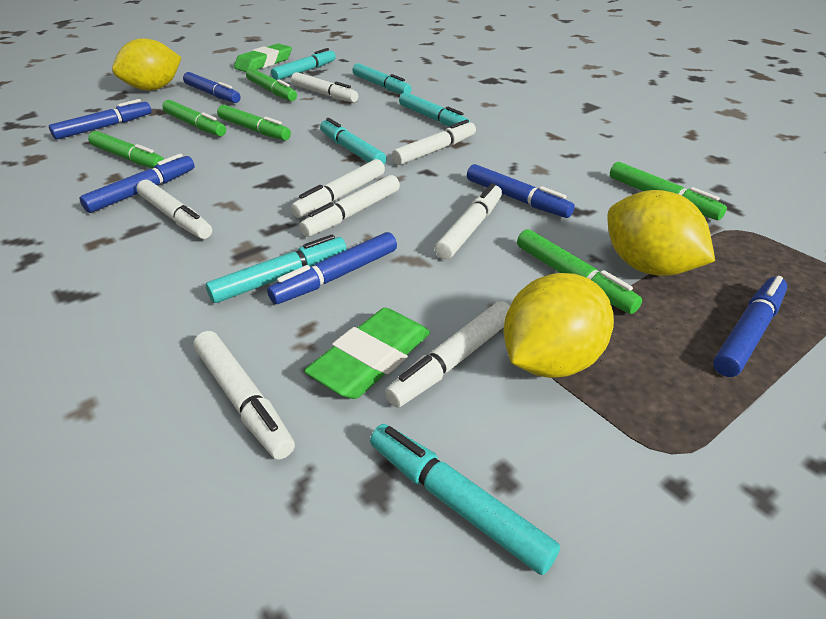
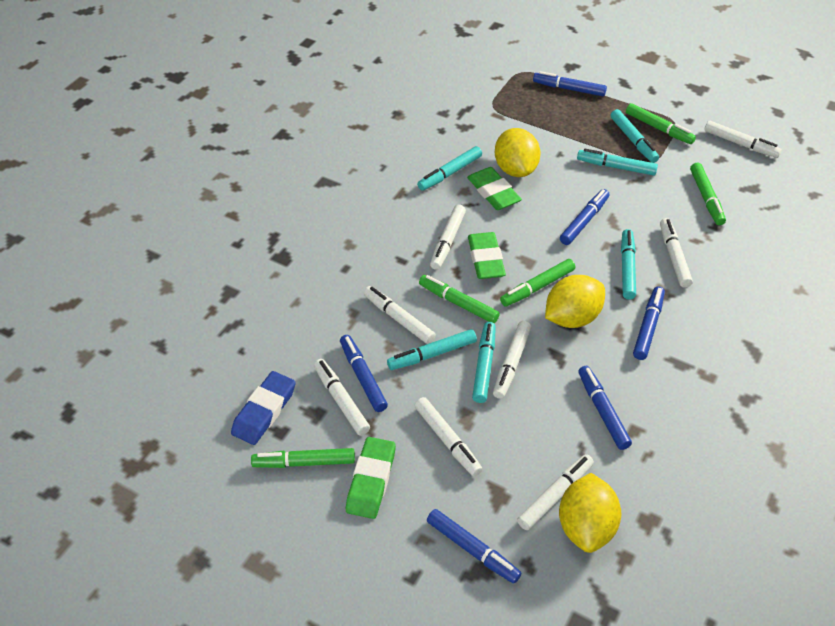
blue eraser: none = 0 -> [231,371,296,445] = 1
green eraser: [234,43,292,72] [304,308,430,399] = 2 -> [346,437,396,519] [467,167,522,210] [468,232,506,279] = 3
green marker: [88,131,164,168] [162,100,226,136] [217,105,291,141] [246,68,297,101] [517,229,642,314] [610,162,727,220] = 6 -> [251,448,355,468] [419,275,500,323] [500,259,575,307] [626,103,696,144] [690,163,726,225] = 5

